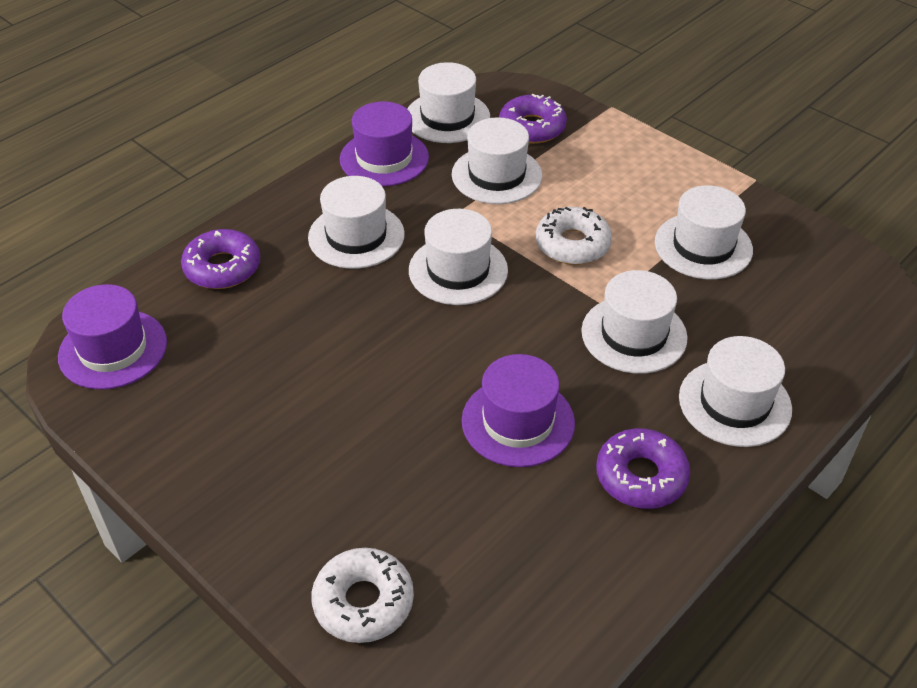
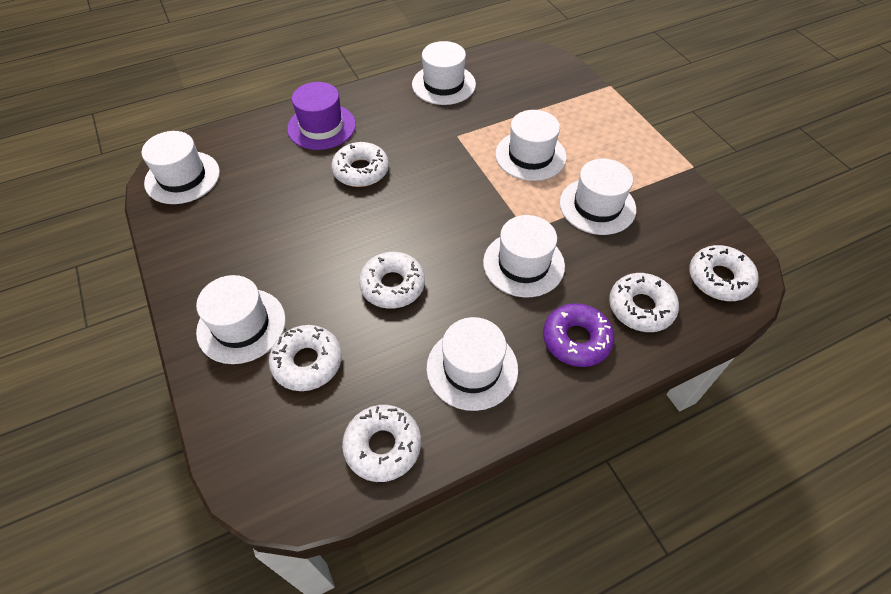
purple donut: [181,229,260,289] [499,94,567,144] [596,428,690,509] = 3 -> [543,303,615,367] = 1
purple hat: [58,284,167,390] [340,101,429,186] [462,354,575,467] = 3 -> [287,82,356,150] = 1
white donut: [311,548,414,643] [536,207,612,265] = 2 -> [269,325,342,391] [331,142,389,187] [342,405,421,482] [359,252,425,309] [609,273,679,332] [689,245,759,301] = 6

